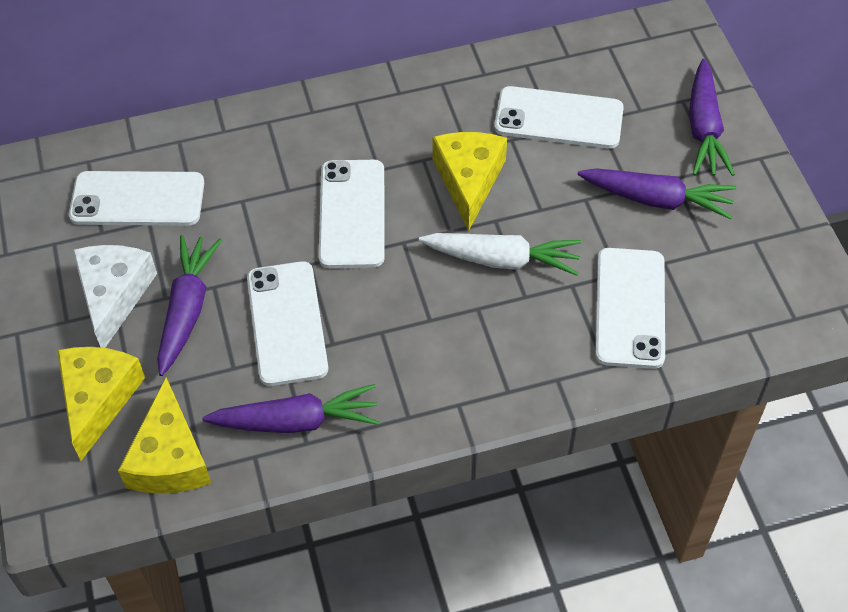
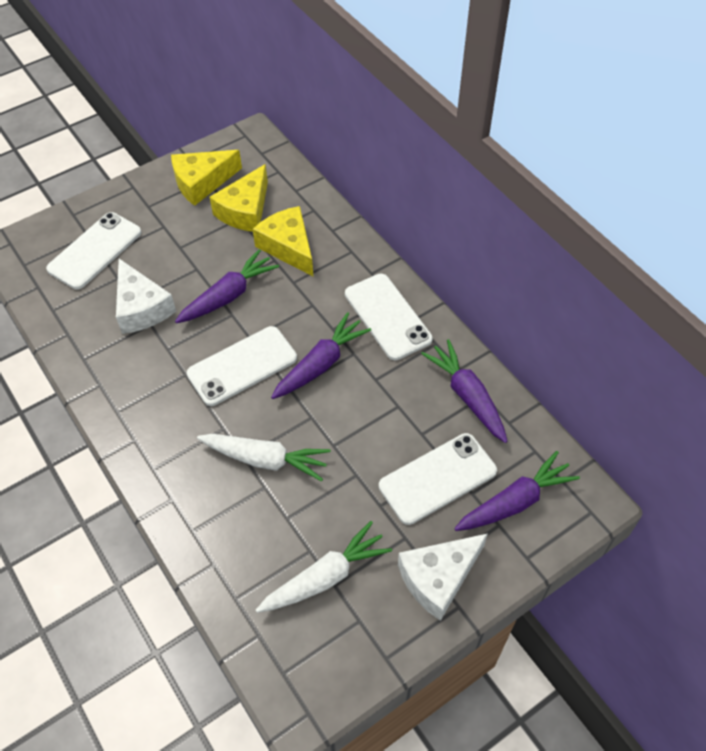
white carrot: [419,233,581,276] = 1 -> [197,434,331,481] [256,521,392,613] = 2
white cheese: [73,245,157,348] = 1 -> [116,259,176,334] [398,533,488,621] = 2
white phone: [69,171,204,226] [247,261,328,386] [319,160,385,268] [494,86,624,149] [595,248,665,369] = 5 -> [46,212,141,289] [187,326,297,406] [345,274,433,360] [379,433,497,525] = 4

